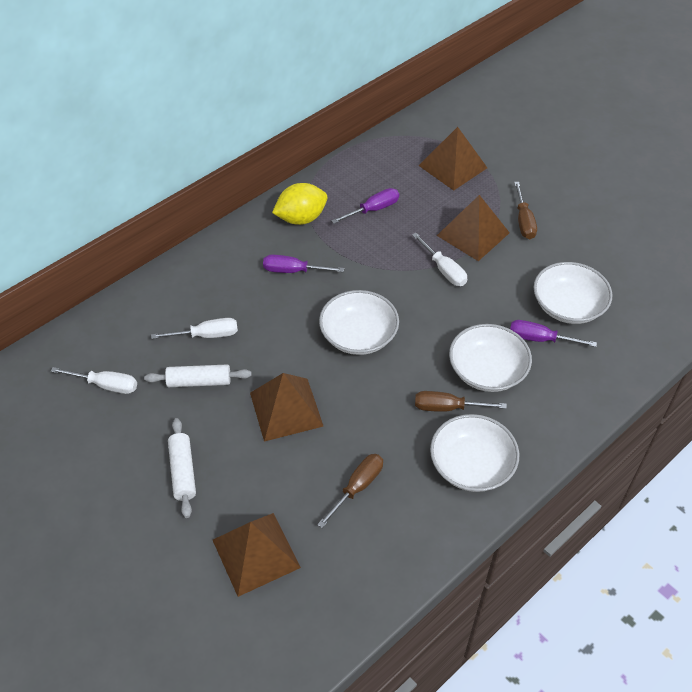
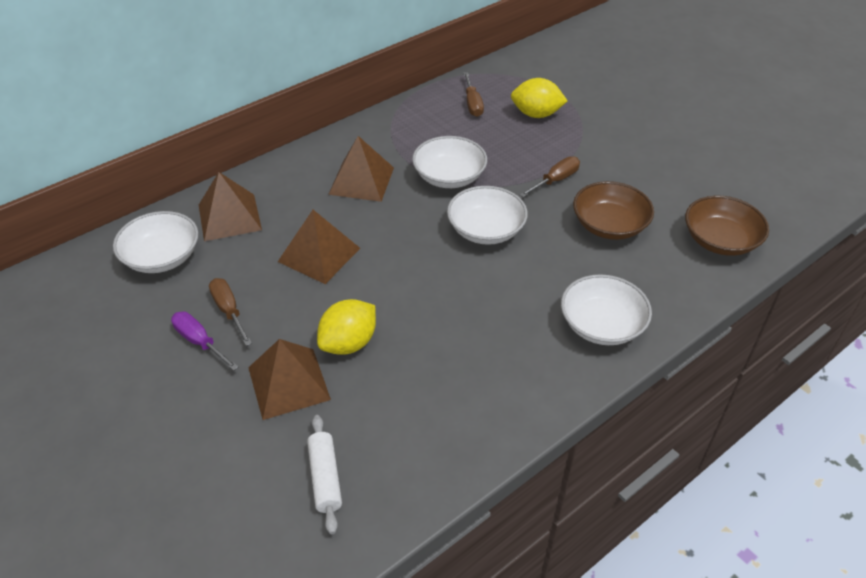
brown bowl: none = 0 -> [573,181,654,240] [685,196,769,256] = 2
purple screwdriver: [263,255,344,273] [331,188,399,224] [510,320,597,347] = 3 -> [171,312,239,371] = 1
white rolling pin: [144,364,252,387] [168,418,196,518] = 2 -> [307,415,342,534] = 1
white screwdriver: [51,367,137,394] [151,318,238,339] [412,233,467,286] = 3 -> none = 0
yellow lemon: [272,183,327,225] = 1 -> [317,299,376,355] [511,78,567,118] = 2

